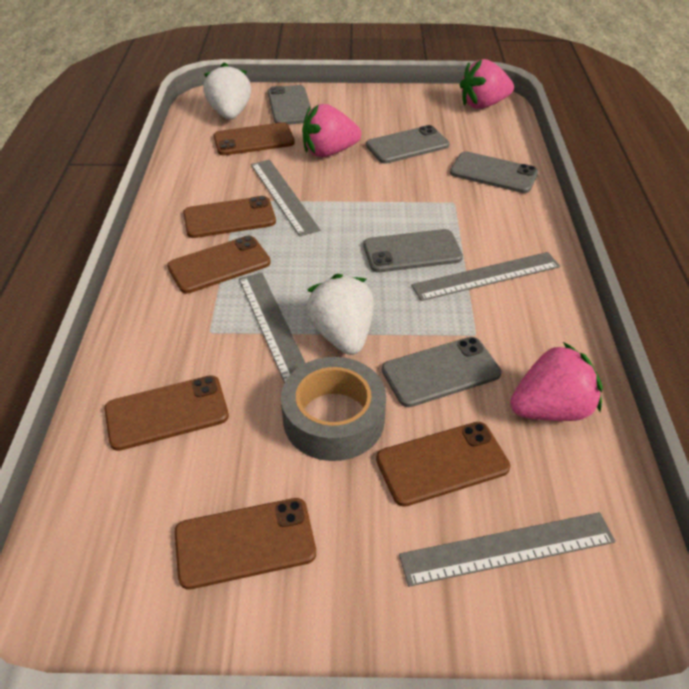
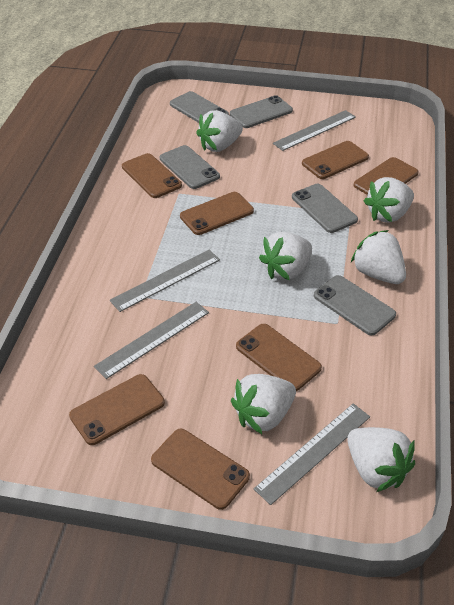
brown phone: [104,375,229,451] [167,236,271,293] [175,498,316,589] [183,196,276,238] [213,122,295,155] [376,422,510,507] = 6 -> [69,374,165,445] [122,153,182,198] [151,429,250,510] [180,192,254,235] [236,324,322,391] [302,141,369,179] [353,157,419,195] = 7
grey tape: [281,357,386,461] = 1 -> none = 0
pink strawberry: [302,104,361,157] [460,59,514,109] [510,342,603,421] = 3 -> none = 0
white strawberry: [203,62,251,120] [306,274,374,355] = 2 -> [196,110,243,152] [231,374,296,434] [259,232,312,280] [347,427,415,492] [351,230,406,284] [364,177,414,223] = 6

